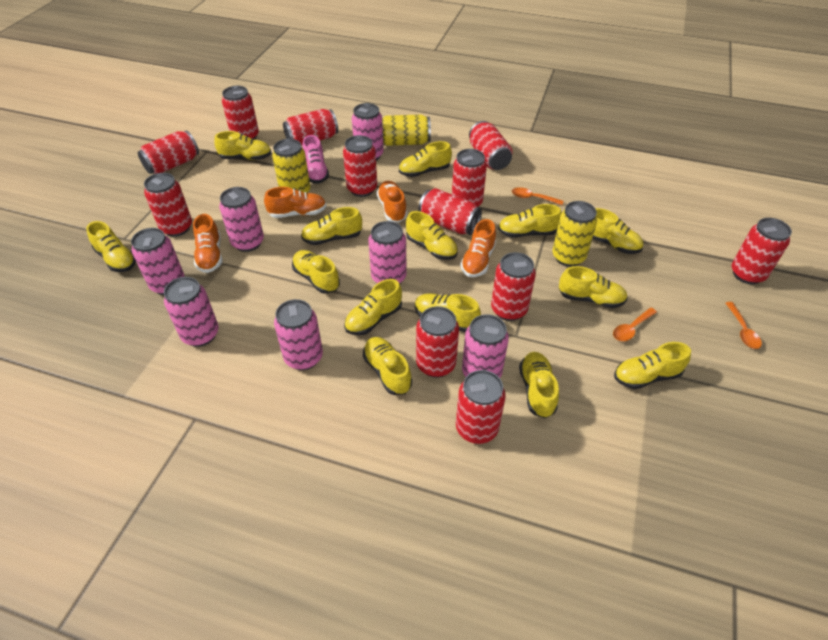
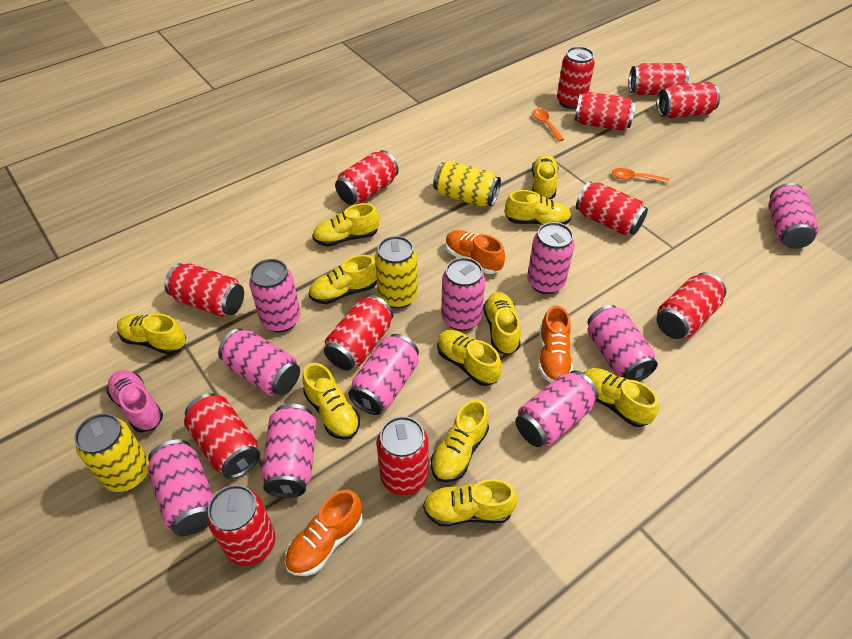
orange shoe: [193,214,222,273] [264,187,326,218] [377,181,407,223] [460,219,496,277] = 4 -> [285,490,363,576] [445,230,505,274] [539,306,573,383] = 3
orange spoon: [512,187,564,205] [613,308,657,341] [726,302,762,349] = 3 -> [533,109,564,141] [612,168,669,183] = 2
pink can: [131,228,185,295] [164,277,219,347] [219,187,264,252] [274,299,323,370] [352,103,384,161] [368,221,407,284] [462,314,509,378] = 7 -> [148,439,213,536] [218,328,300,396] [249,259,301,332] [261,404,317,498] [348,334,419,415] [441,257,485,331] [515,370,598,447] [527,222,575,294] [587,305,658,382] [768,183,819,249] = 10
yellow shoe: [86,221,136,272] [214,131,272,160] [292,250,340,294] [301,207,362,245] [344,279,402,335] [363,337,412,395] [399,141,452,177] [406,211,458,260] [415,293,481,332] [498,204,561,238] [519,352,559,418] [559,266,628,308] [592,208,643,254] [614,342,691,389] = 14 -> [117,314,186,355] [302,363,360,440] [309,255,377,304] [312,203,379,247] [423,479,518,526] [431,399,489,482] [437,330,502,386] [483,292,521,355] [505,190,572,225] [532,154,558,199] [584,368,659,427] = 11

